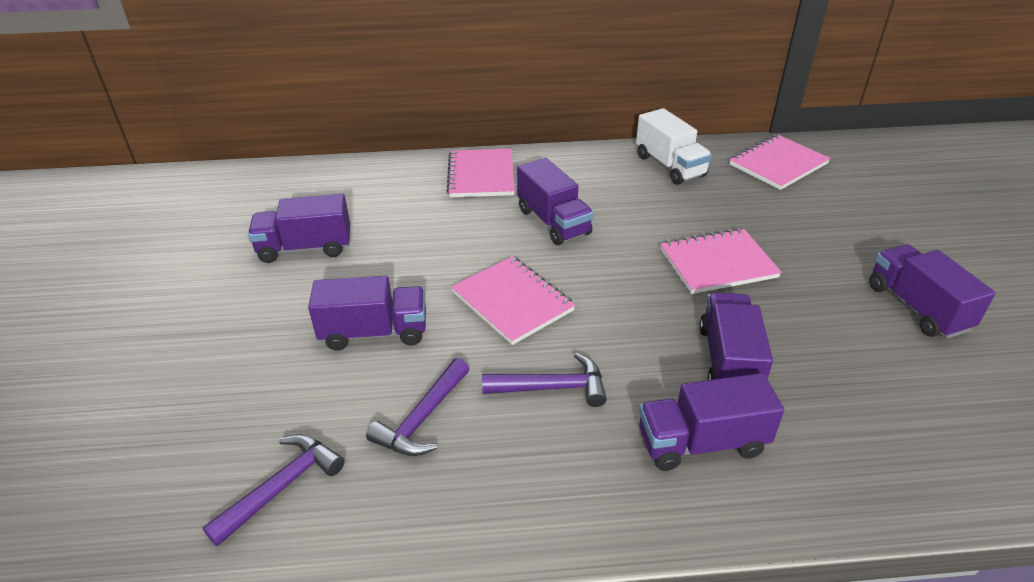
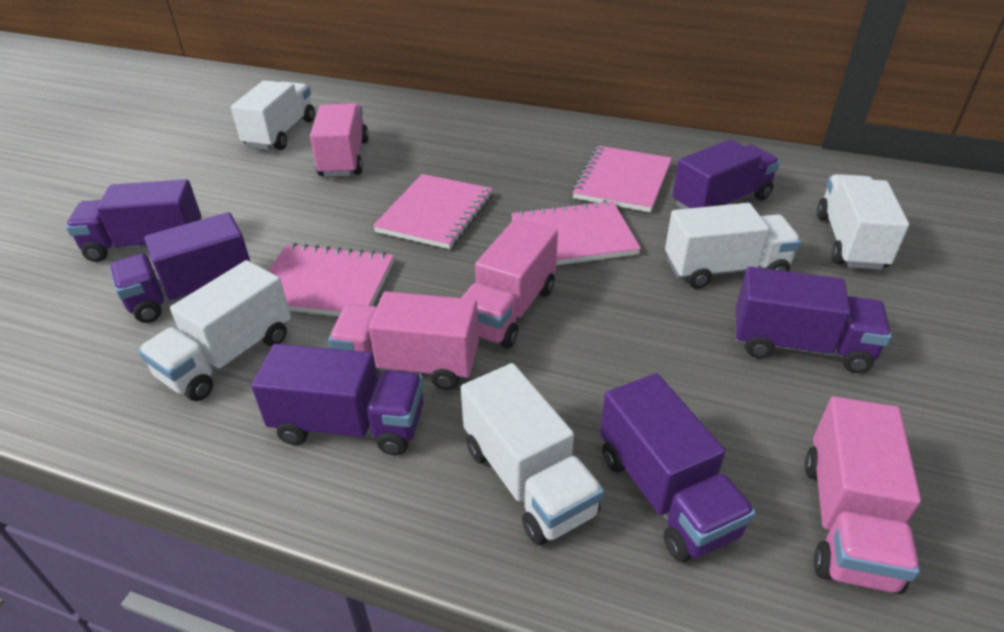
pink truck: none = 0 -> [310,103,369,177] [328,291,479,390] [461,219,558,349] [805,396,921,594] = 4
purple hammer: [202,434,345,546] [366,358,469,456] [482,353,607,407] = 3 -> none = 0
white truck: [636,108,712,185] = 1 -> [138,260,291,401] [231,80,315,150] [461,363,604,545] [665,203,801,289] [817,174,909,270] = 5

